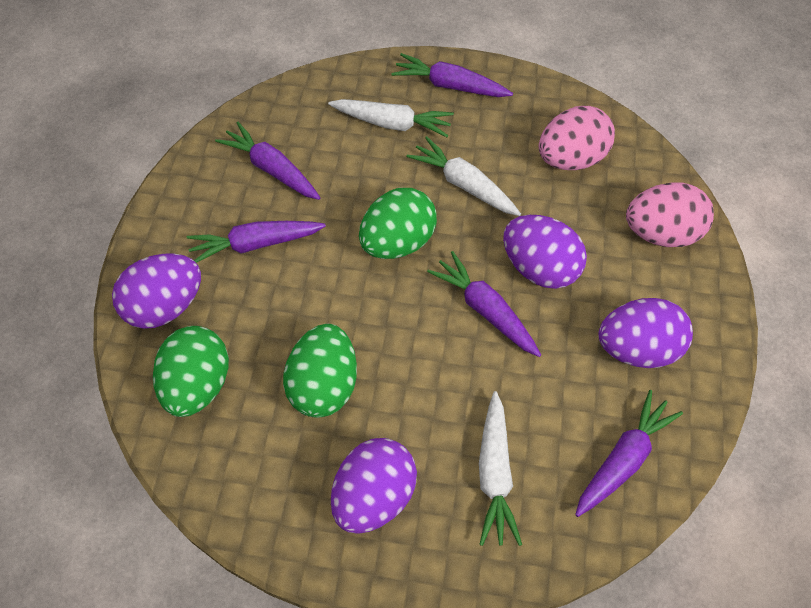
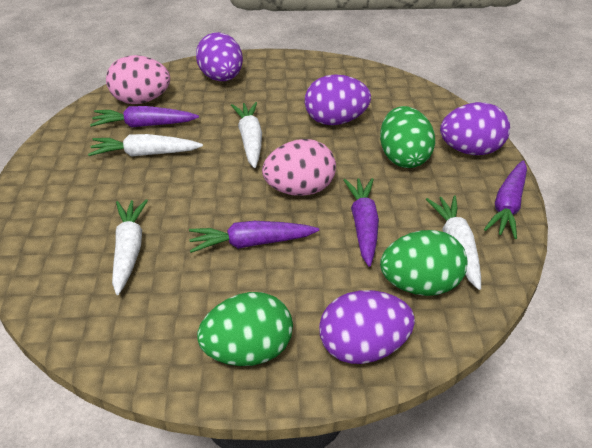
purple carrot: [187,221,326,263] [215,122,320,200] [391,53,513,97] [427,251,541,357] [575,390,683,517] = 5 -> [90,106,199,127] [189,221,319,253] [343,178,379,266] [484,161,527,239] = 4
white carrot: [328,99,454,137] [407,136,521,216] [479,391,522,546] = 3 -> [88,134,203,157] [112,199,148,295] [231,102,262,168] [426,195,481,290] = 4

